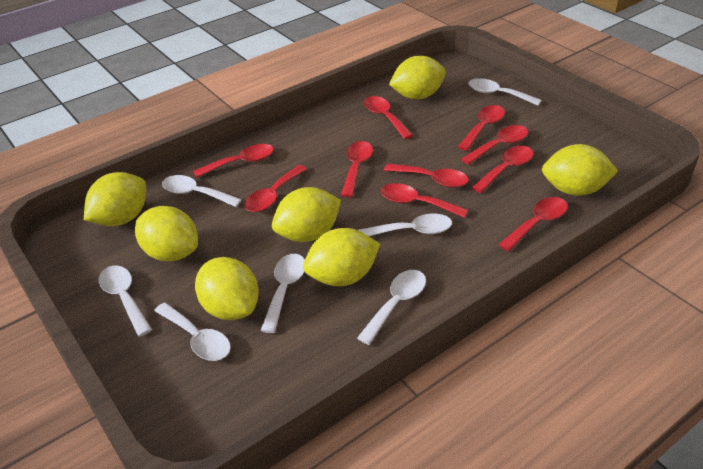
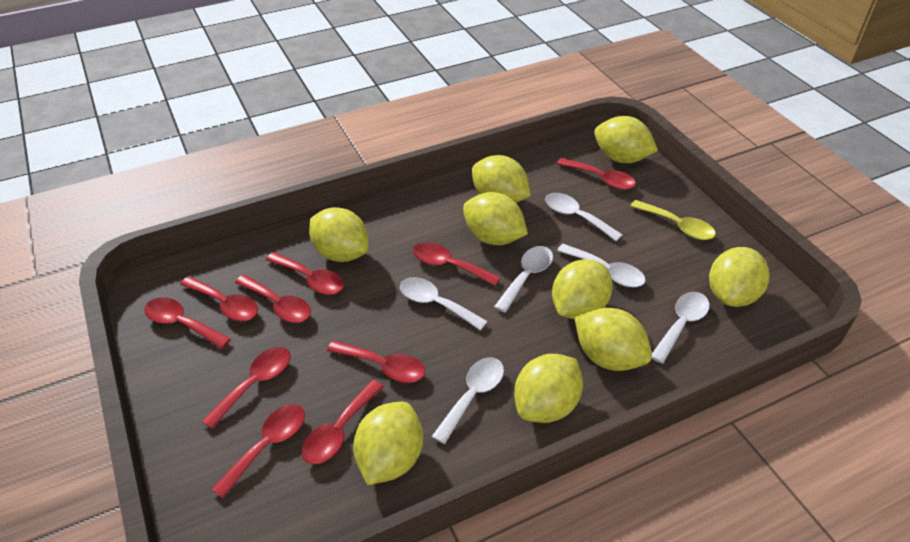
white spoon: [99,266,152,336] [154,302,231,361] [162,175,242,207] [260,254,305,333] [357,270,426,345] [358,213,452,236] [468,78,542,106] = 7 -> [400,277,488,330] [432,357,504,444] [494,246,553,313] [545,193,623,241] [557,244,646,287] [652,292,710,364] = 6
yellow lemon: [84,172,146,226] [135,206,198,261] [195,257,259,320] [272,187,341,242] [303,228,380,286] [389,56,446,99] [542,144,618,196] = 7 -> [309,207,369,262] [353,402,423,485] [463,192,528,245] [472,155,531,203] [514,354,583,423] [552,259,613,319] [574,308,652,371] [594,116,658,163] [709,247,769,307] = 9
yellow spoon: none = 0 -> [630,200,716,240] = 1

